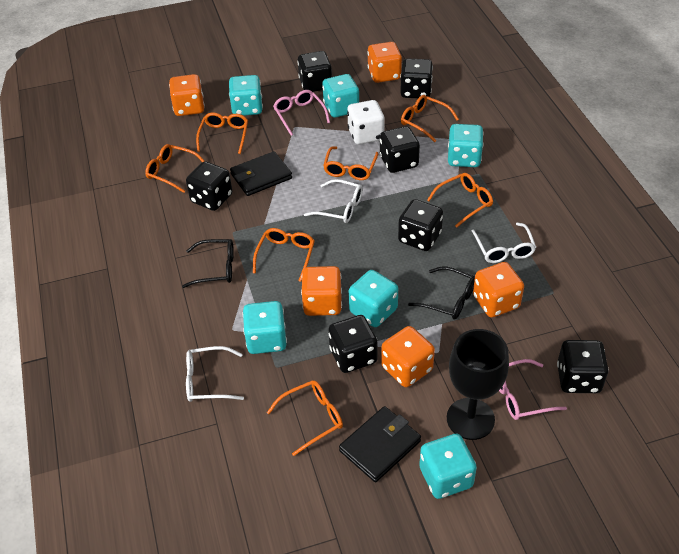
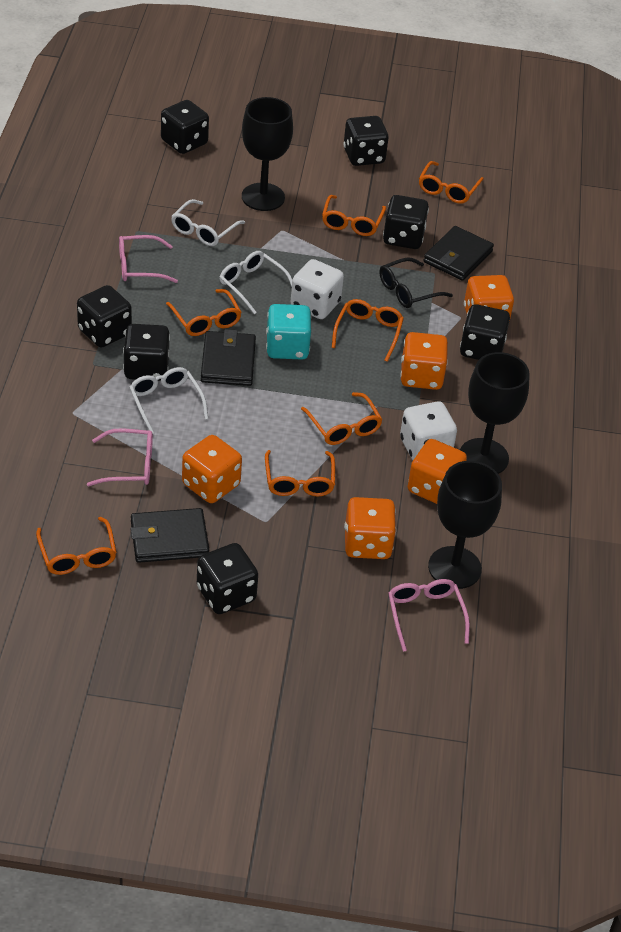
black glasses: [182,239,234,288] [408,266,475,320] = 2 -> [379,257,453,308] = 1
black goblet: [447,329,509,440] = 1 -> [242,97,293,211] [428,461,502,589] [460,352,530,474] = 3
black wallet: [230,151,292,196] [339,406,421,482] = 2 -> [131,508,209,563] [201,329,256,386] [423,226,494,281] = 3
pink glasses: [273,90,330,136] [499,359,567,420] = 2 -> [87,428,153,486] [119,235,178,283] [388,579,470,652] = 3
turquoise dice: [229,75,263,116] [243,301,287,354] [322,74,359,118] [348,270,398,327] [419,434,477,499] [448,124,484,167] = 6 -> [266,304,311,360] = 1
white dice: [347,100,385,144] = 1 -> [291,259,344,319] [400,401,457,461] = 2

